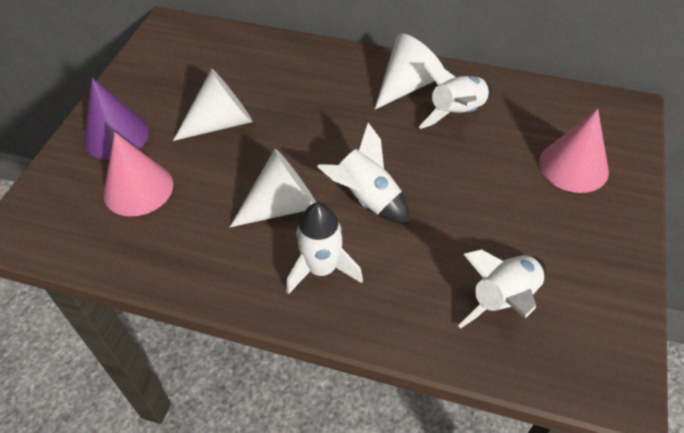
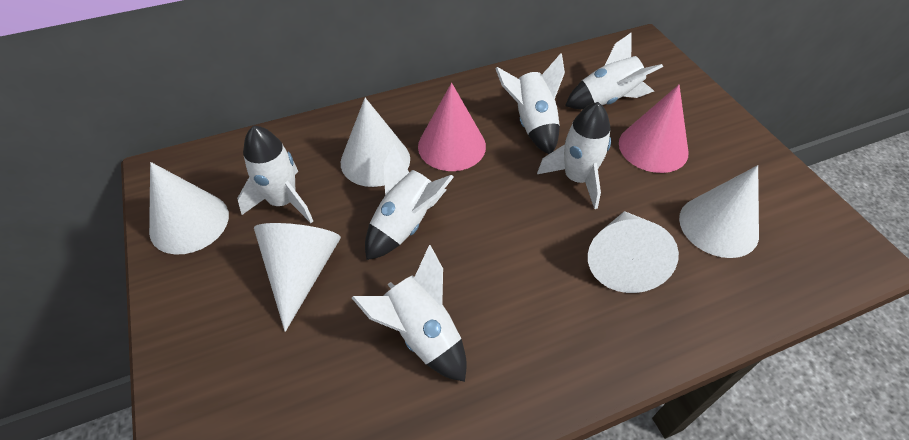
purple cone: [83,78,149,160] = 1 -> none = 0
white cone: [173,69,253,141] [230,149,316,227] [375,33,444,109] = 3 -> [149,162,229,255] [254,223,341,332] [341,98,410,187] [588,211,679,293] [679,165,759,258] = 5
white rocket: [286,202,363,294] [317,123,410,224] [419,63,492,129] [458,249,546,329] = 4 -> [237,125,313,223] [352,245,467,382] [365,145,454,260] [495,53,565,154] [537,102,611,209] [565,32,663,109] = 6

